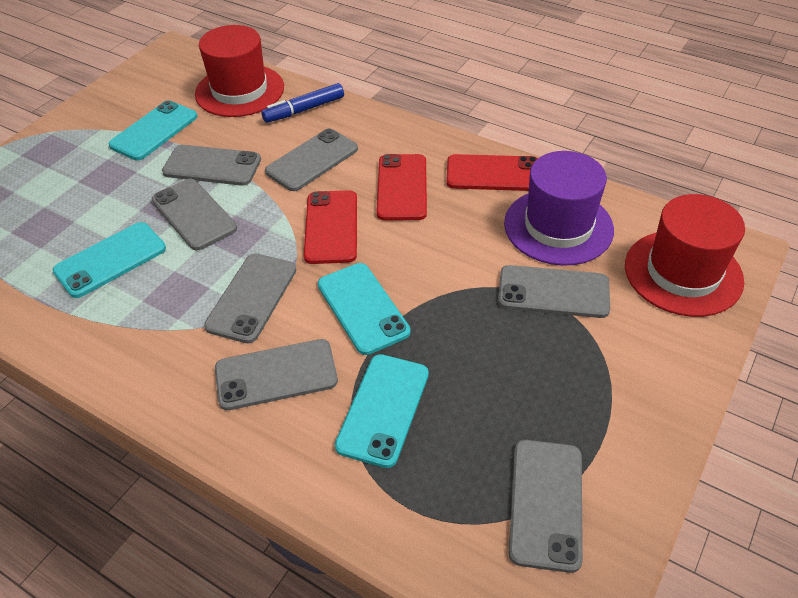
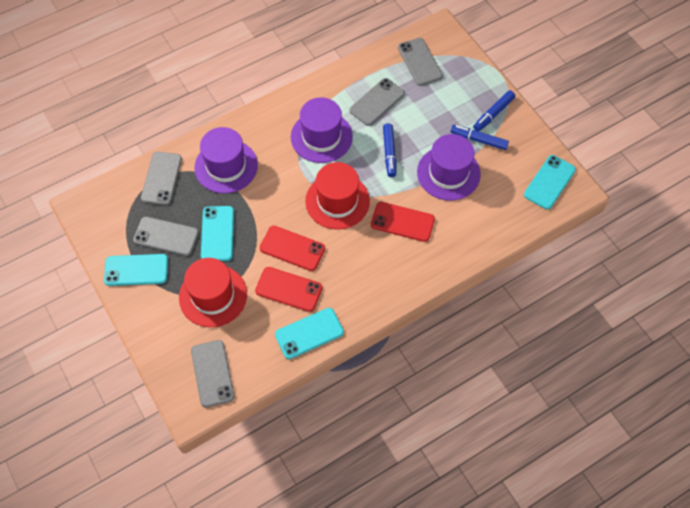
blue marker: [261,83,344,123] = 1 -> [383,123,396,177] [451,125,509,150] [473,90,515,131] = 3
grey phone: [152,179,237,250] [162,145,261,186] [204,254,296,343] [215,339,338,410] [265,129,358,191] [498,265,610,318] [509,440,583,573] = 7 -> [133,217,199,256] [141,152,182,205] [191,340,235,408] [350,78,405,126] [398,38,443,86] = 5
purple hat: [504,151,614,266] = 1 -> [194,127,258,194] [291,97,353,163] [417,134,481,201] = 3

